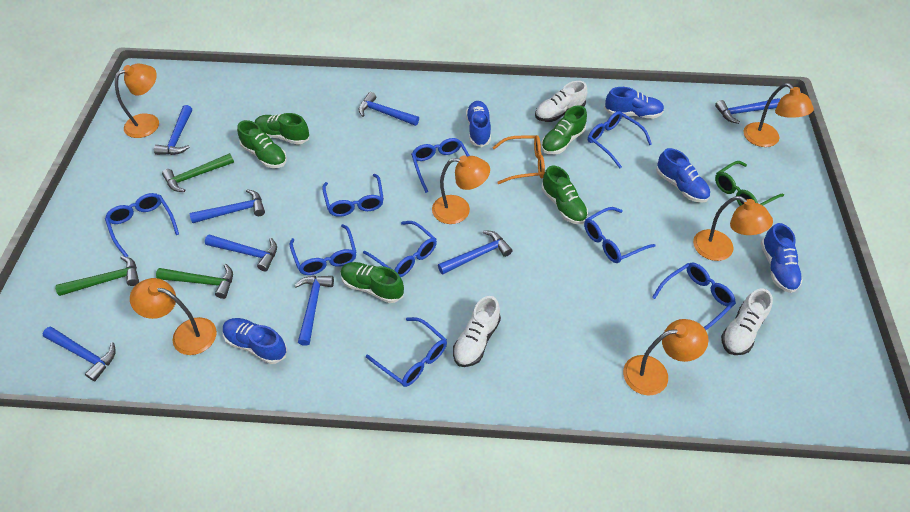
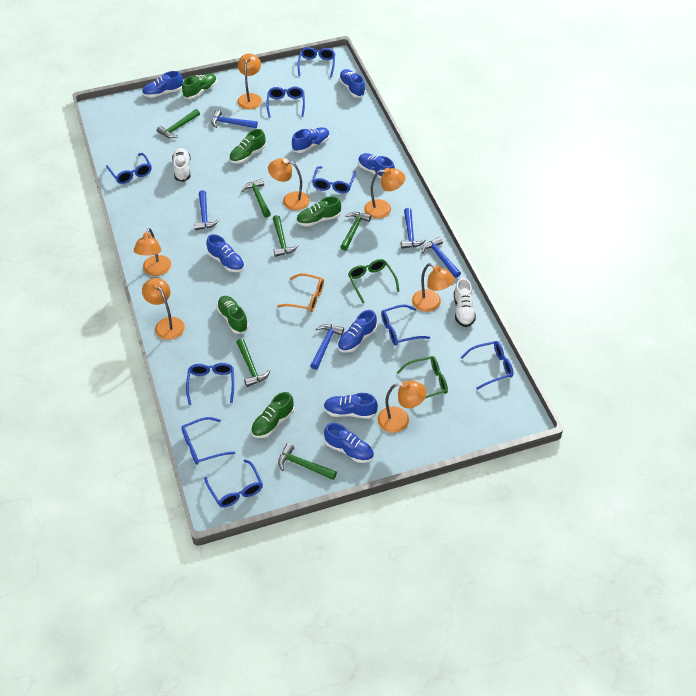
blue hammer: [43,327,116,381] [154,105,192,155] [190,189,265,223] [205,234,277,271] [294,276,334,346] [358,92,419,126] [438,230,512,275] [715,98,780,124] = 8 -> [194,190,219,230] [211,110,258,128] [310,324,344,370] [401,208,426,248] [422,237,461,278] = 5
blue shoe: [223,318,287,364] [466,101,491,147] [604,87,664,119] [656,148,710,203] [761,223,803,293] = 5 -> [142,71,183,98] [206,234,245,272] [292,127,330,153] [323,393,378,419] [324,423,374,463] [338,310,377,352] [339,69,366,97] [358,153,395,179] = 8
green glasses: [715,161,784,206] = 1 -> [348,259,400,303] [397,356,448,398] = 2
green hammer: [56,256,139,296] [156,264,233,299] [162,153,234,192] = 3 -> [157,109,200,138] [236,338,270,387] [241,179,271,218] [273,215,298,257] [278,443,337,480] [340,212,371,251] = 6
orange lamp: [115,64,159,138] [130,278,217,355] [432,155,490,224] [623,319,708,396] [693,196,773,261] [744,83,814,147] = 6 -> [134,228,171,276] [142,278,185,340] [237,53,262,109] [268,158,310,210] [364,168,405,219] [377,380,427,433] [412,263,455,312] = 7
white shoe: [453,296,501,367] [535,81,587,122] [721,288,773,355] = 3 -> [172,148,190,182] [454,278,476,327] = 2

